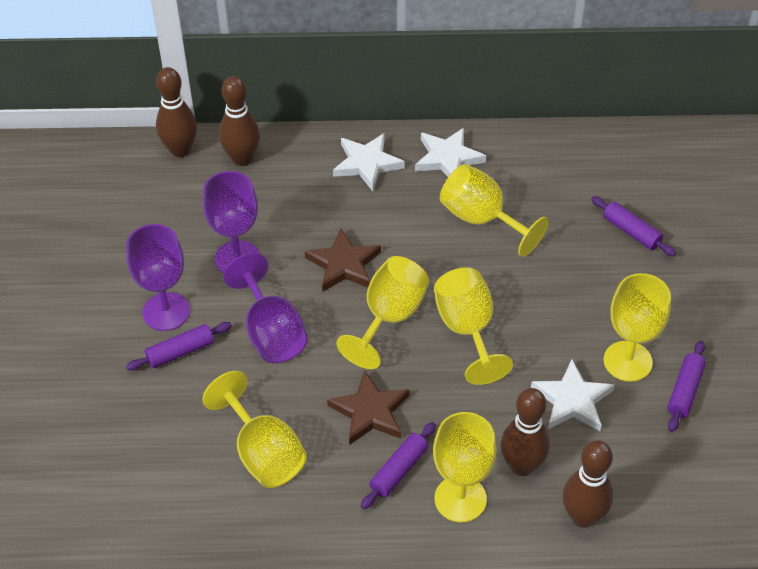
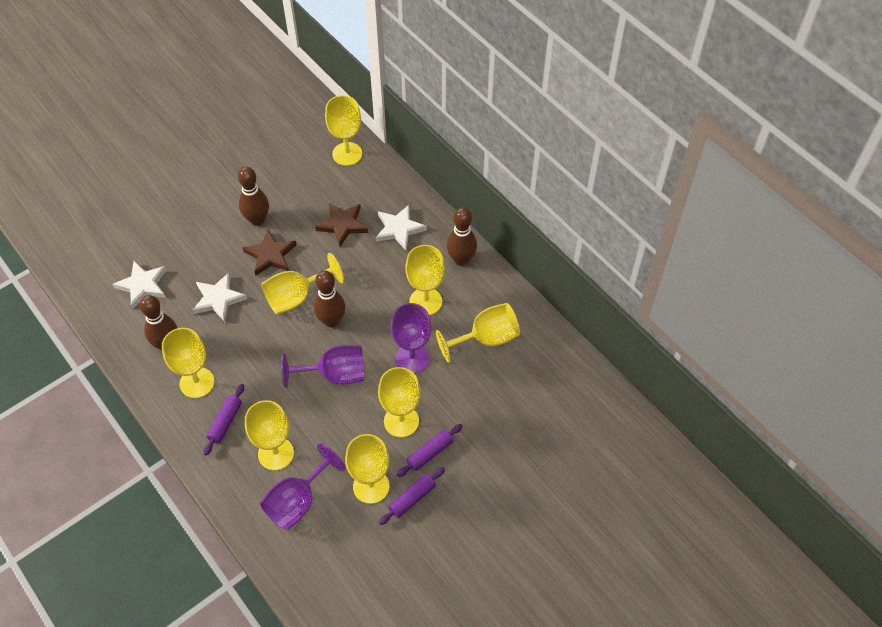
purple rolling pin: [126,322,232,371] [361,422,436,509] [591,196,676,256] [667,341,706,432] = 4 -> [203,384,244,455] [379,467,445,525] [397,424,463,477] = 3
yellow goblet: [202,371,307,488] [336,256,429,369] [433,412,496,522] [434,267,513,385] [440,164,549,257] [604,273,671,382] = 6 -> [162,328,214,398] [245,400,294,470] [262,253,344,314] [325,95,362,166] [345,434,390,504] [378,367,421,437] [405,245,445,315] [436,303,520,363] = 8

